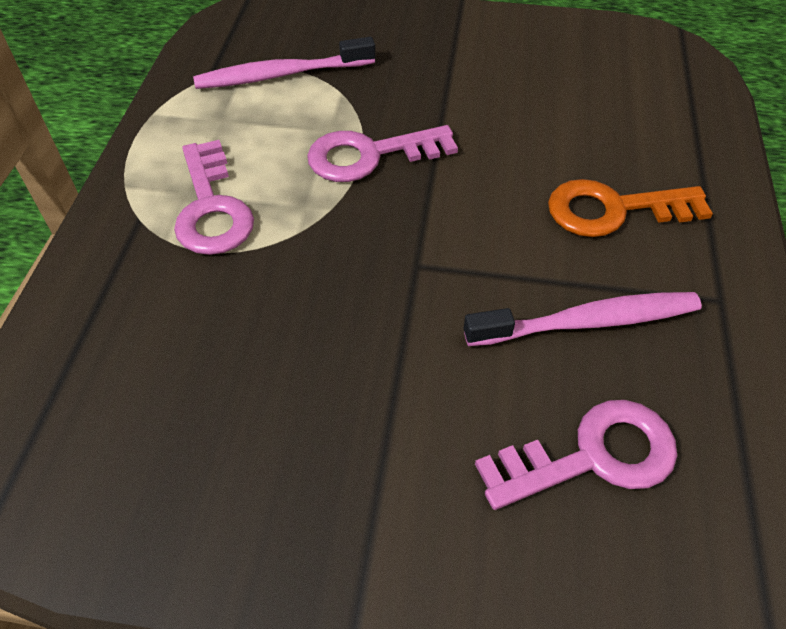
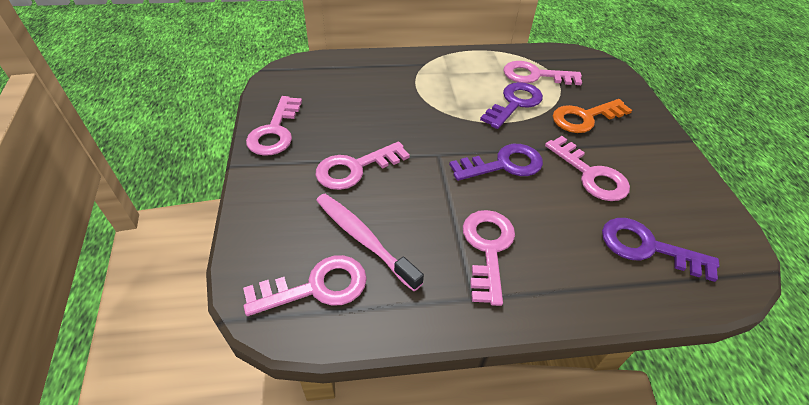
pink key: [174,140,254,255] [307,125,458,182] [475,400,677,510] = 3 -> [243,255,367,316] [246,96,302,156] [315,141,410,190] [463,210,515,306] [503,61,582,85] [545,136,630,201] = 6
pink toothbrush: [193,37,375,89] [464,292,702,346] = 2 -> [316,194,424,291] = 1
purple key: none = 0 -> [449,144,543,181] [480,82,543,129] [602,218,720,282] = 3

